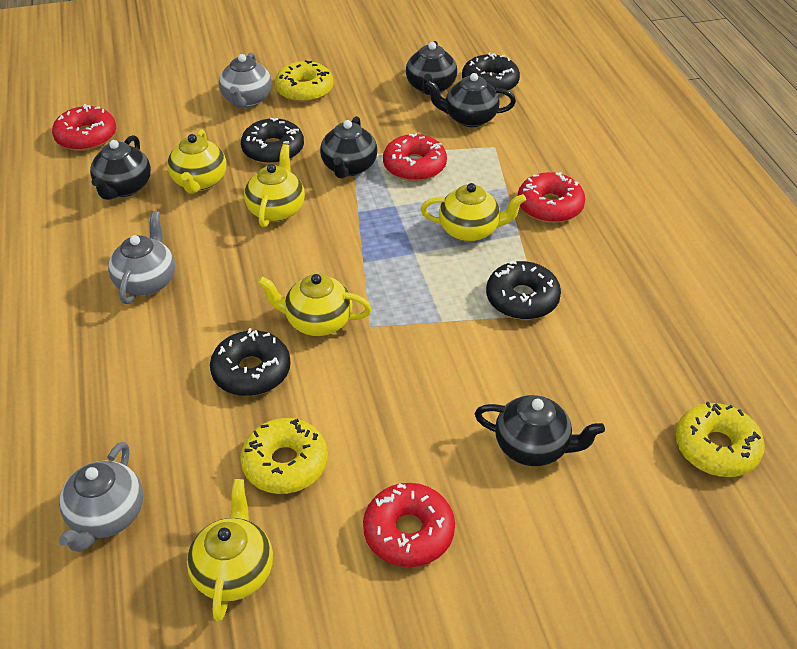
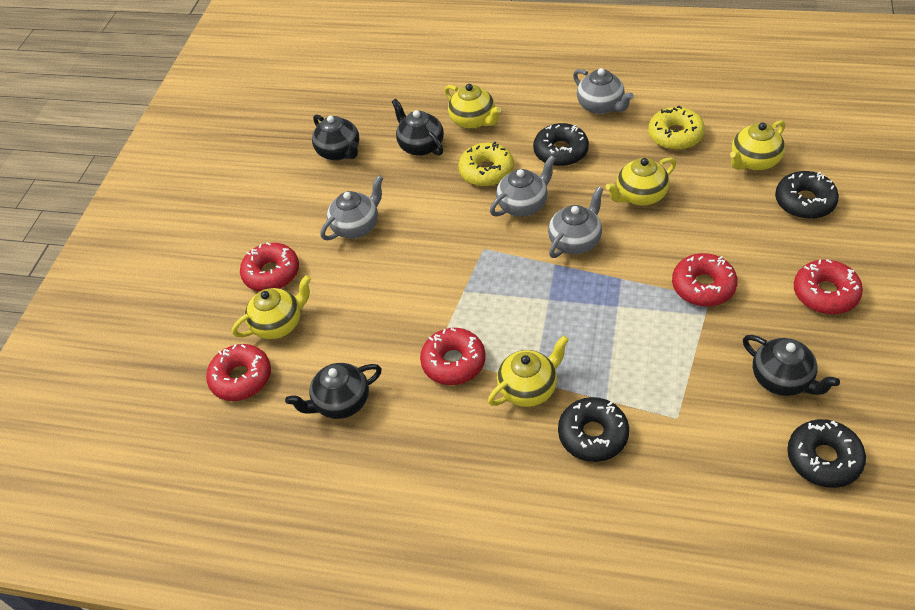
black teapot: [90,135,151,200] [320,116,377,178] [406,41,457,95] [425,73,516,127] [475,395,605,466] = 5 -> [285,363,382,419] [312,114,359,160] [392,99,444,156] [743,335,840,396] = 4
grey teapot: [59,442,143,552] [108,211,175,304] [219,53,272,108] = 3 -> [321,175,383,240] [490,155,556,217] [548,187,603,258] [573,68,634,114] = 4
red donut: [52,104,116,151] [363,483,455,567] [383,134,447,181] [518,172,585,223] = 4 -> [206,344,271,401] [240,243,299,292] [420,328,486,385] [672,253,738,307] [794,259,863,314] = 5
yellow donut: [240,418,328,494] [275,60,333,102] [676,402,765,477] = 3 -> [458,142,514,186] [648,106,705,150] = 2

